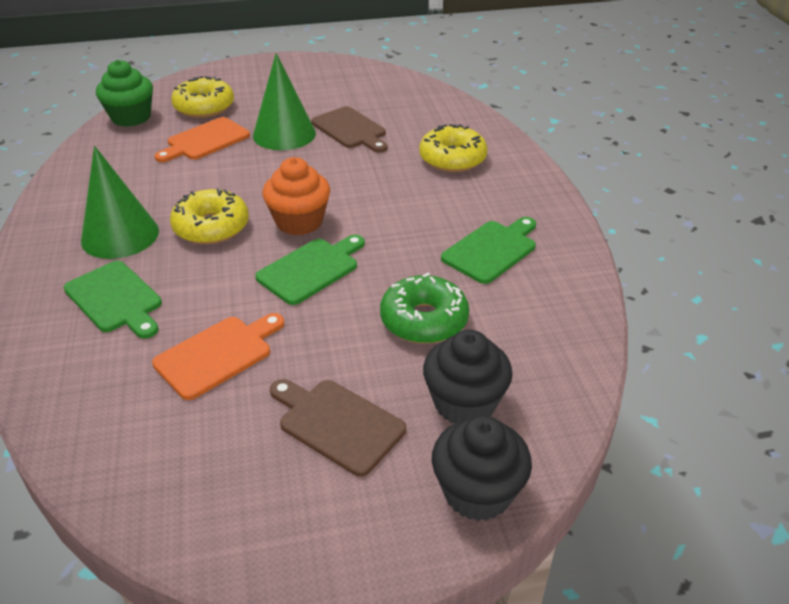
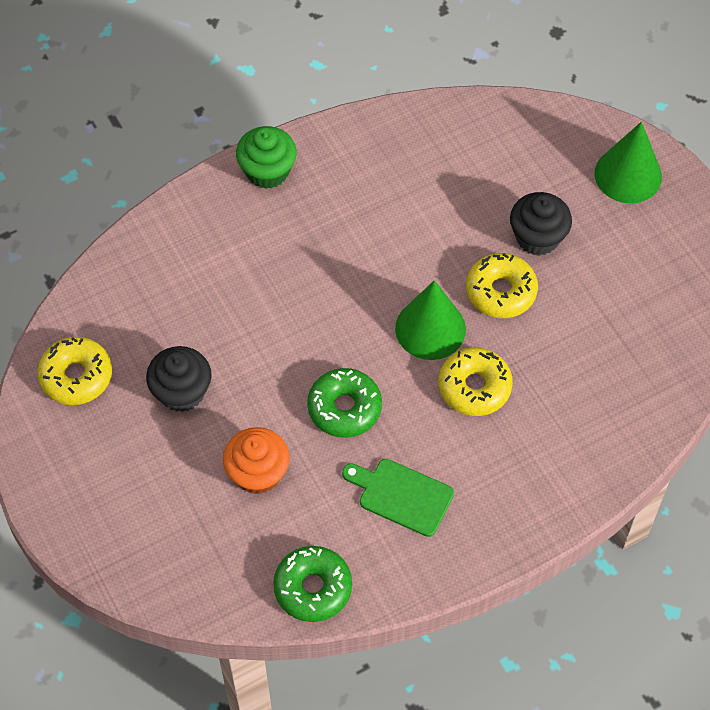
brown cutting board: [270,379,406,477] [311,106,388,153] = 2 -> none = 0
green cutting board: [64,261,162,339] [255,235,365,305] [441,217,536,284] = 3 -> [342,459,454,537] = 1
green donut: [380,273,469,344] = 1 -> [273,546,352,622] [307,368,382,438] = 2
orange cutting board: [152,313,284,400] [155,117,250,162] = 2 -> none = 0

